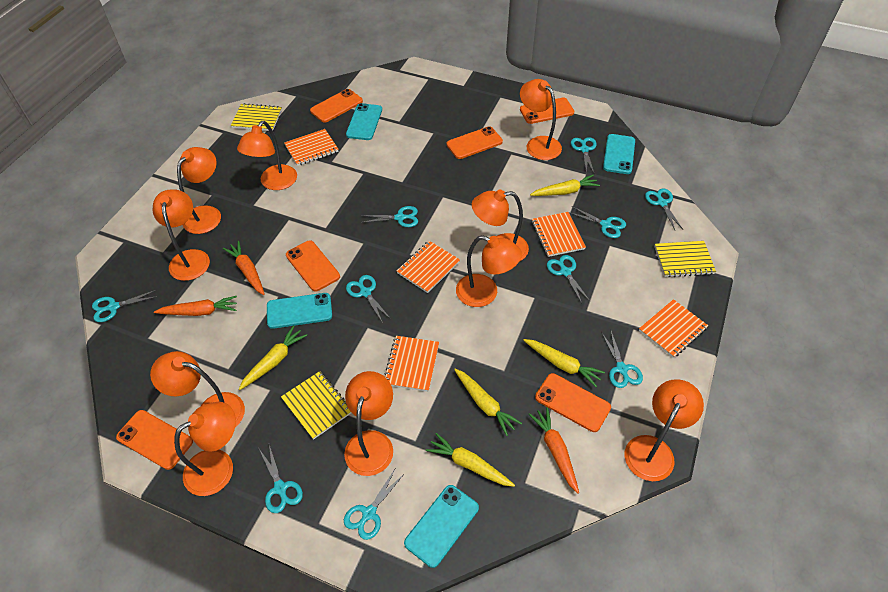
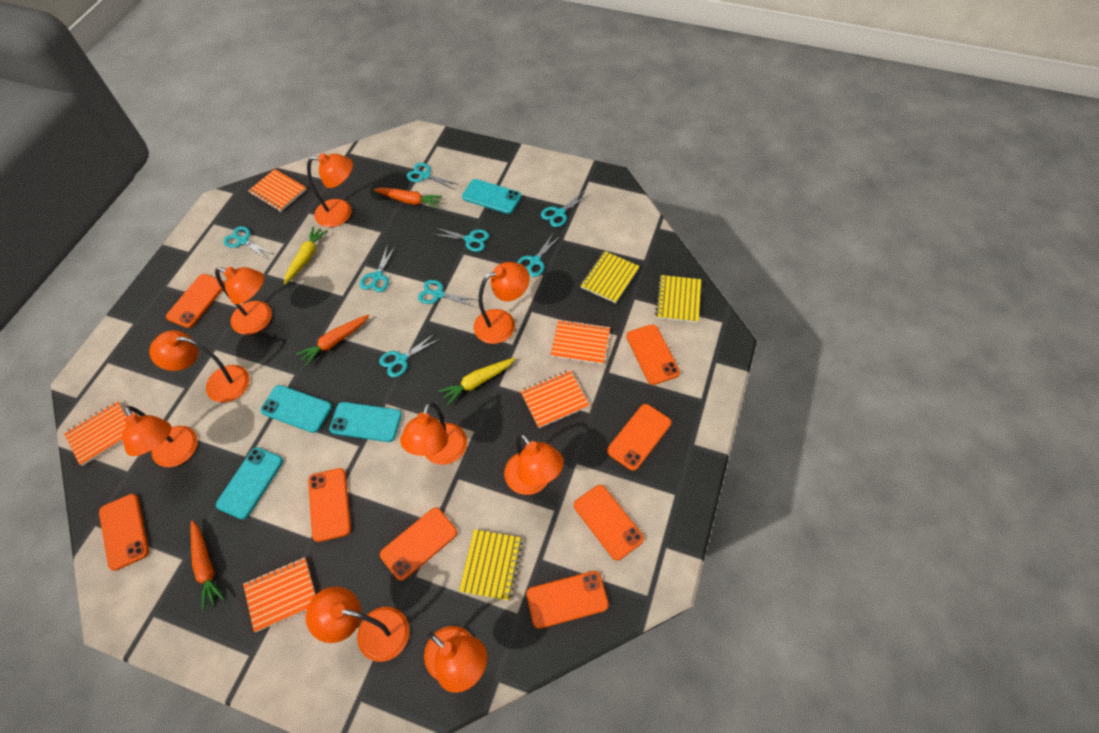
orange lamp: [150,351,245,428] [153,190,210,281] [174,402,236,496] [177,147,221,234] [237,121,297,190] [344,371,393,476] [456,235,522,307] [472,189,529,262] [520,79,562,160] [625,379,704,481] = 10 -> [122,406,198,467] [149,330,249,403] [215,267,272,335] [306,586,410,662] [307,153,353,227] [400,402,467,465] [424,626,487,693] [474,262,530,344] [504,434,564,495] = 9
orange phone: [116,410,193,470] [286,240,340,292] [310,89,363,123] [447,126,503,159] [520,98,574,124] [535,373,611,432] = 6 -> [99,494,149,571] [166,274,225,328] [308,468,351,542] [380,508,457,581] [526,571,609,629] [574,485,644,561] [607,404,671,471] [626,324,680,385] = 8
turquoise scissors: [92,290,158,322] [259,444,303,513] [344,469,405,540] [346,275,391,323] [361,206,418,227] [547,255,590,303] [569,206,626,238] [571,137,597,175] [601,331,643,388] [645,189,683,230] = 10 -> [223,226,273,258] [360,245,395,292] [379,333,440,377] [407,163,459,189] [418,280,477,307] [432,228,489,252] [517,232,560,277] [541,191,589,227] = 8
yellow carrot: [239,325,307,390] [426,433,515,487] [454,369,522,436] [523,339,605,387] [530,175,600,196] = 5 -> [284,226,328,285] [438,358,516,405] = 2

